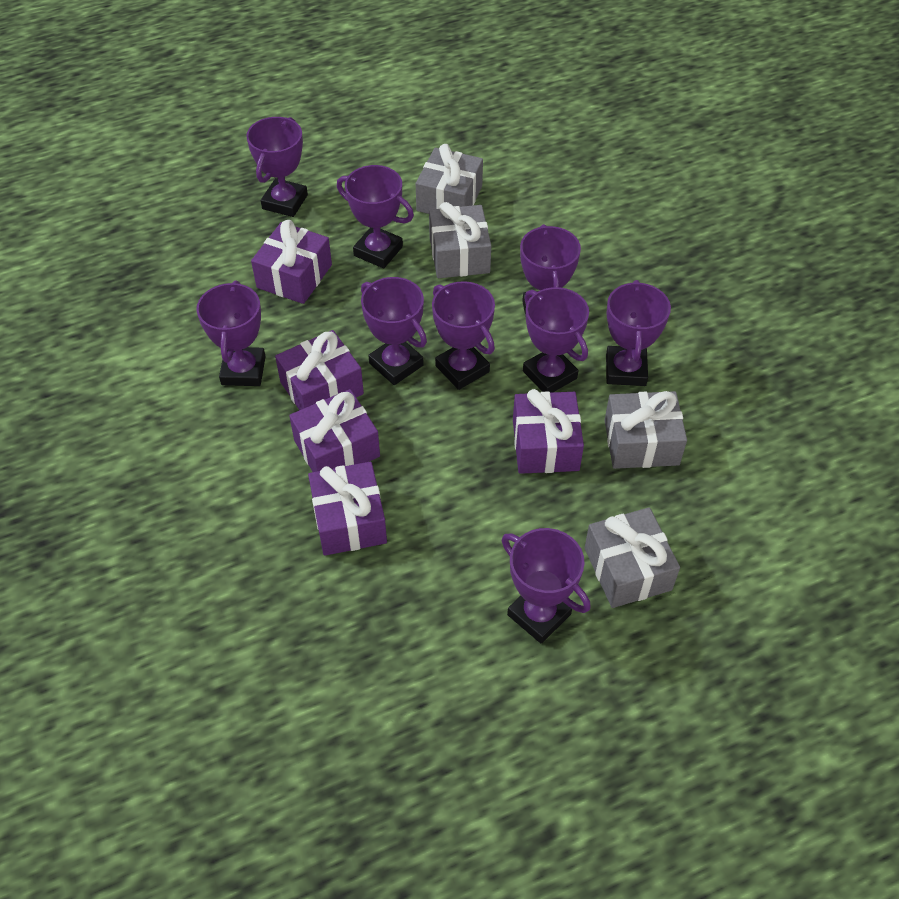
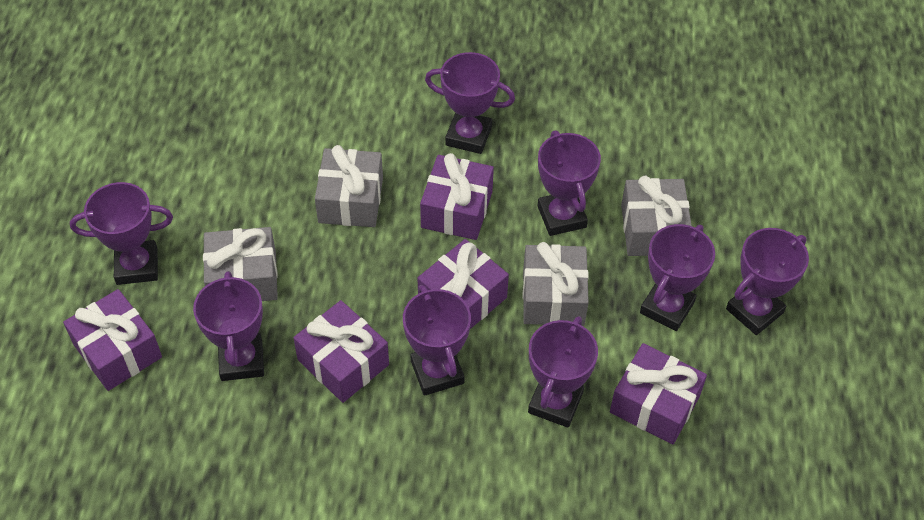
purple trophy: [196,280,266,386] [246,117,308,217] [337,165,414,268] [361,277,427,385] [432,281,495,390] [502,528,590,644] [520,224,581,316] [523,287,589,393] [606,280,671,386] = 9 -> [70,182,173,285] [193,271,264,381] [403,285,471,396] [425,52,515,154] [528,316,598,428] [538,130,601,236] [640,224,715,331] [726,228,809,335] = 8

